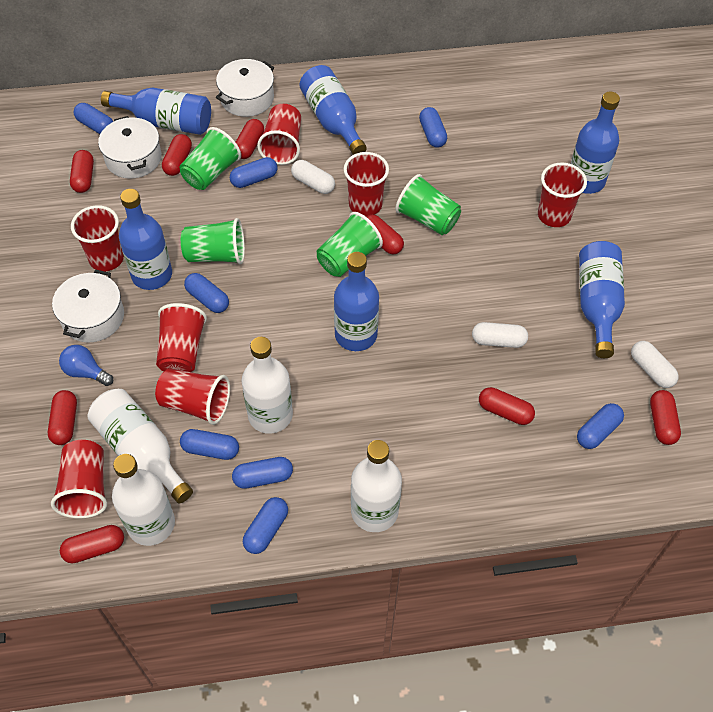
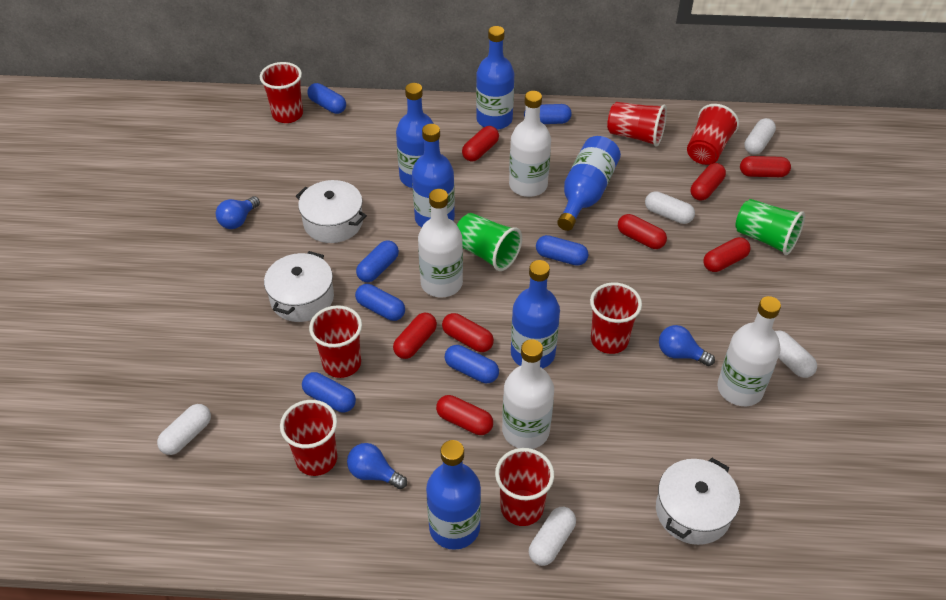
blue capsule: [74,103,113,134] [180,429,239,460] [184,273,229,313] [230,157,277,188] [232,457,293,489] [243,497,288,554] [419,107,447,148] [577,403,624,449] = 8 -> [302,372,356,412] [307,83,346,114] [355,284,405,321] [356,240,399,282] [445,345,499,383] [524,104,572,124] [536,235,589,266] = 7
blue light bulb: [59,345,113,386] = 1 -> [216,196,260,229] [347,443,407,489] [659,325,715,366] = 3
green cup: [179,127,241,190] [181,218,245,264] [317,212,383,277] [395,174,461,235] = 4 -> [457,213,522,271] [735,199,805,255] = 2
white capsule: [291,160,335,194] [472,322,528,348] [631,341,679,388] = 3 -> [157,404,211,455] [529,507,576,566] [645,191,695,224] [744,118,776,155] [775,330,817,378] = 5

